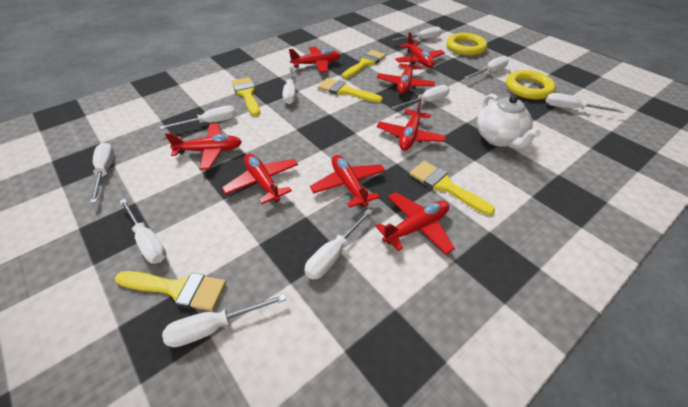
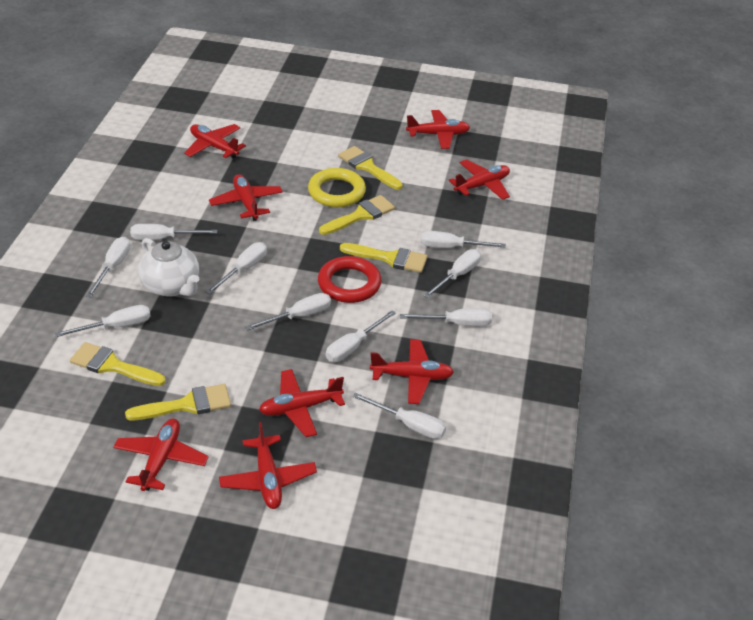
red ring: none = 0 -> [318,256,382,303] = 1
yellow ring: [446,33,487,56] [506,70,556,99] = 2 -> [308,168,366,207] = 1

